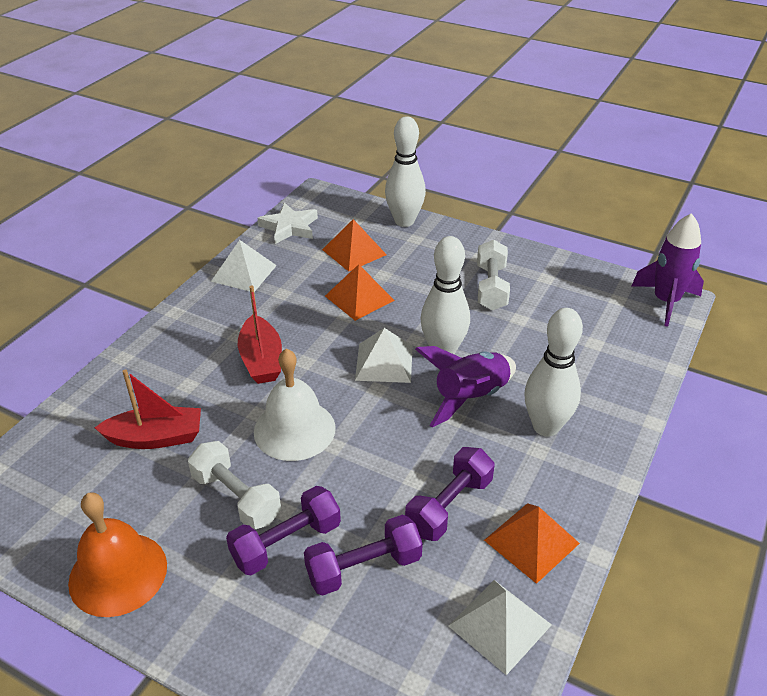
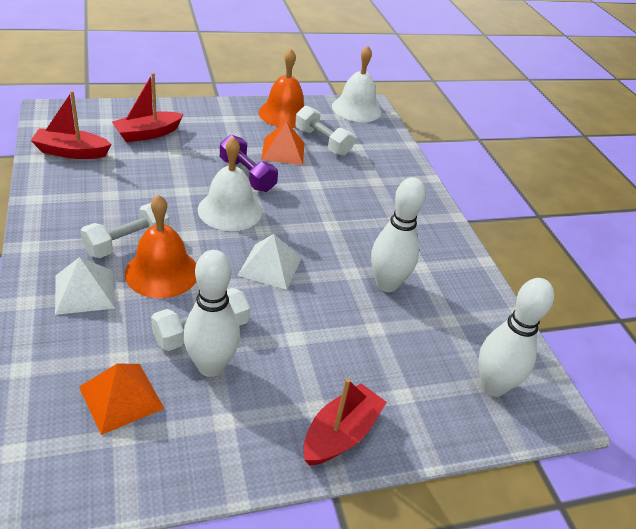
orange bell: [68,493,167,617] = 1 -> [125,195,197,298] [258,49,304,128] = 2
orange pyramid: [322,219,387,272] [325,264,395,321] [484,503,580,584] = 3 -> [79,363,165,435] [261,121,304,165] = 2
purple dumbbell: [226,486,341,575] [304,515,423,596] [405,447,495,541] = 3 -> [220,135,278,192] = 1
purple rocket: [415,346,516,427] [631,213,704,327] = 2 -> none = 0
red boat: [94,370,201,449] [238,286,282,384] = 2 -> [31,91,111,159] [112,73,183,142] [303,378,387,466] = 3
white bell: [254,348,336,461] = 1 -> [198,137,262,231] [332,46,381,122] = 2
white dumbbell: [188,441,281,530] [477,240,510,310] = 2 -> [81,203,169,258] [151,288,250,351] [295,106,355,156] = 3
white pyramid: [211,240,277,292] [355,328,413,383] [448,580,552,675] = 3 -> [55,257,115,315] [237,234,302,290] = 2
white star: [258,203,318,244] = 1 -> none = 0

